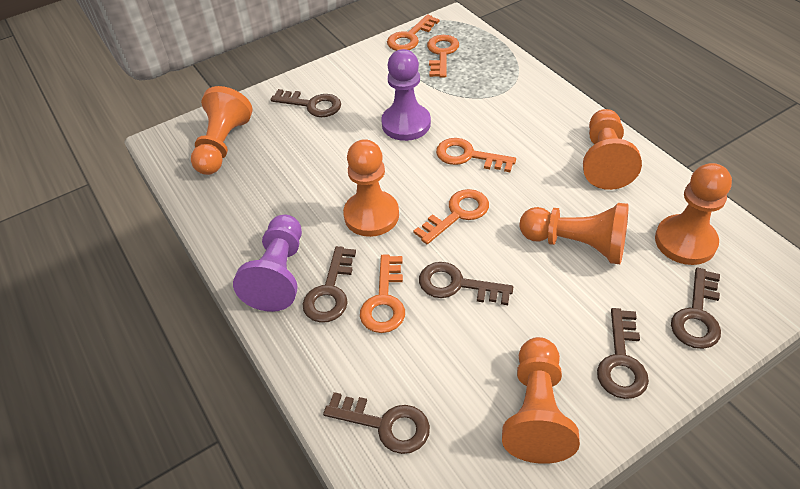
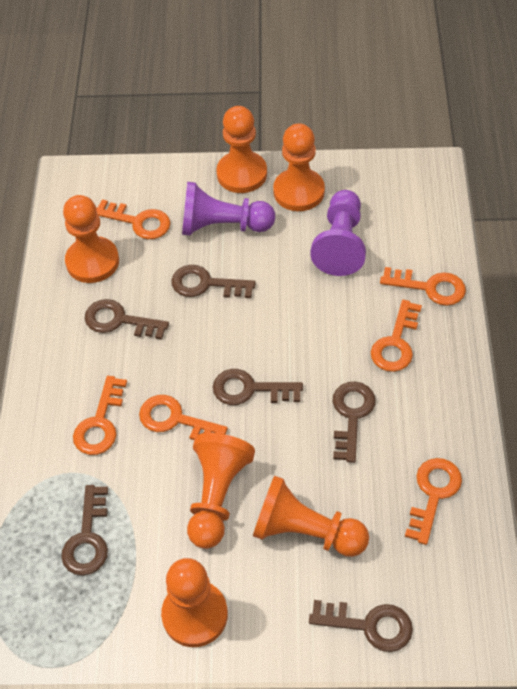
orange key: [360,255,405,333] [387,15,439,51] [414,189,489,244] [427,35,459,78] [436,138,516,172] = 5 -> [73,376,127,455] [96,199,171,239] [139,395,228,440] [371,300,422,372] [380,267,466,306] [405,458,462,545] = 6

